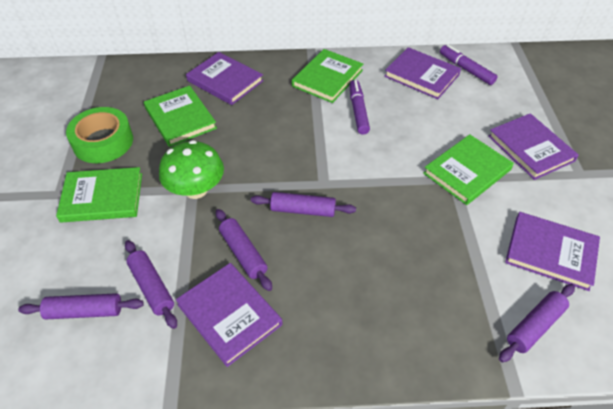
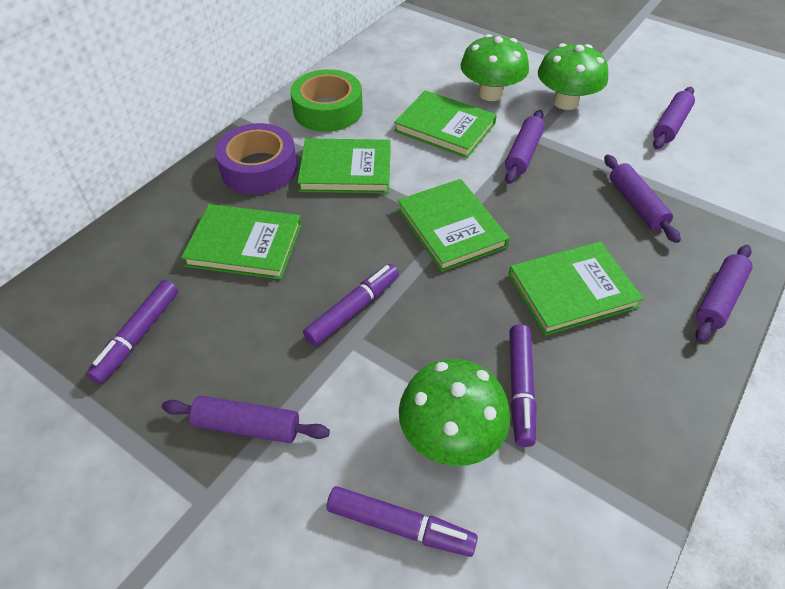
green book: [56,167,142,223] [144,86,217,147] [292,49,363,103] [423,134,514,205] = 4 -> [181,204,302,280] [297,138,391,193] [394,90,497,158] [397,179,510,272] [508,242,644,336] = 5
green mushroom: [159,140,224,199] = 1 -> [399,359,510,466] [460,34,529,101] [538,43,608,110] = 3
purple book: [176,263,283,367] [186,52,264,105] [384,47,461,99] [488,113,579,180] [505,212,600,291] = 5 -> none = 0
purple marker: [349,80,370,135] [440,45,498,85] = 2 -> [86,280,178,384] [303,264,399,346] [327,486,478,557] [509,324,537,447] = 4
purple tape: none = 0 -> [215,123,297,194] = 1

